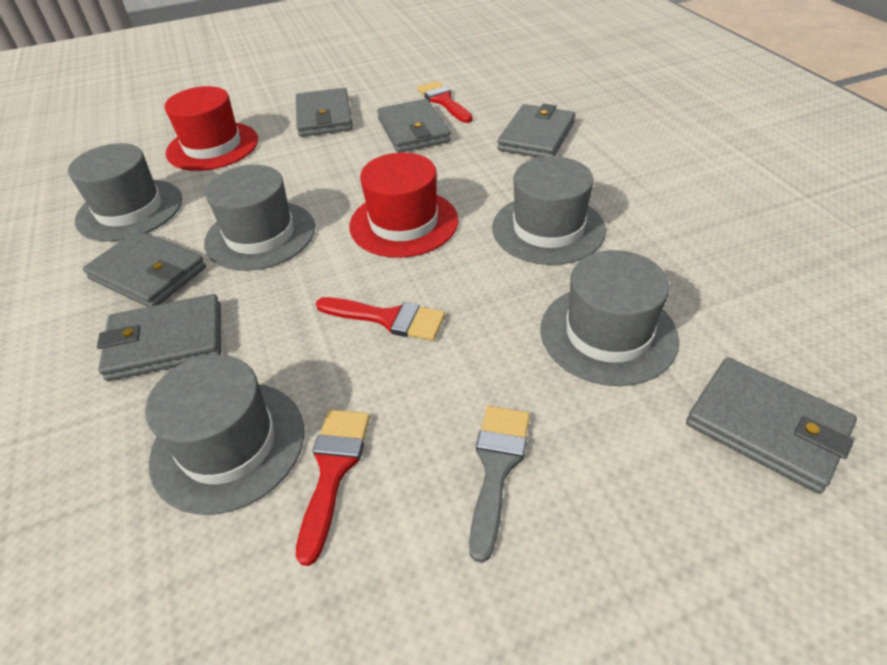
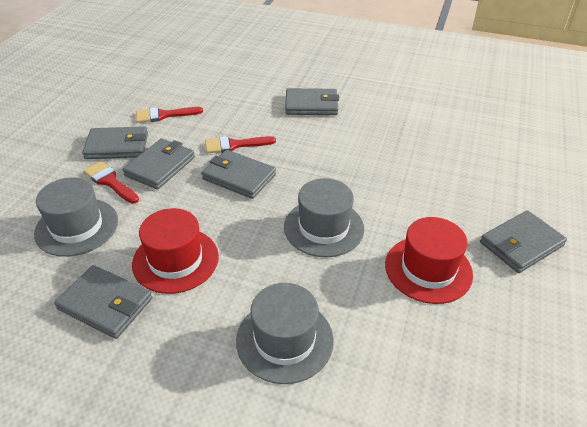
grey brush: [469,406,530,563] = 1 -> none = 0
grey hat: [68,143,182,241] [145,355,304,515] [204,165,315,271] [492,156,606,265] [540,250,679,386] = 5 -> [34,177,118,257] [236,283,334,384] [284,178,364,257] = 3

